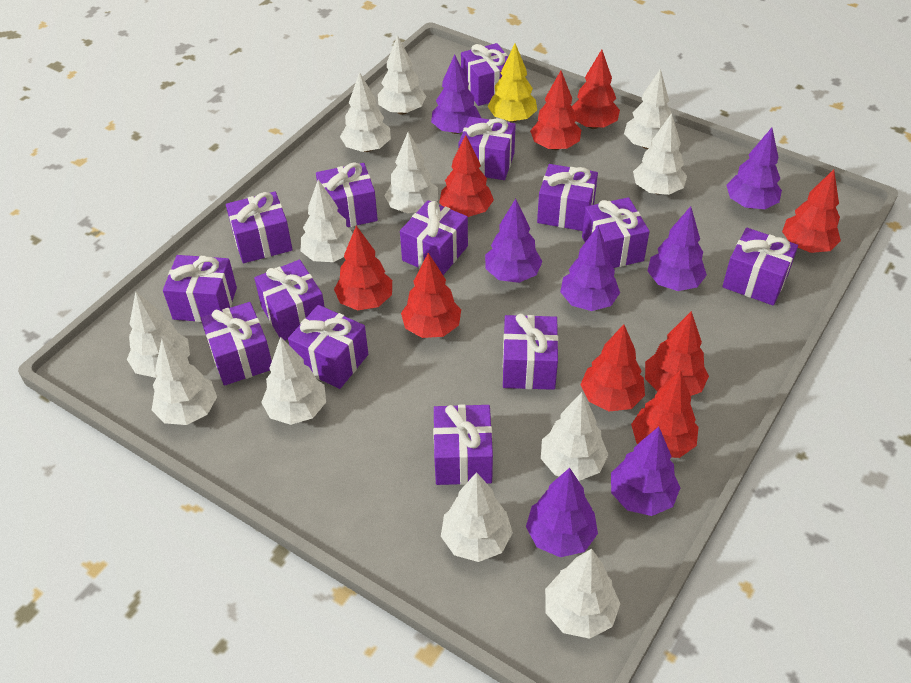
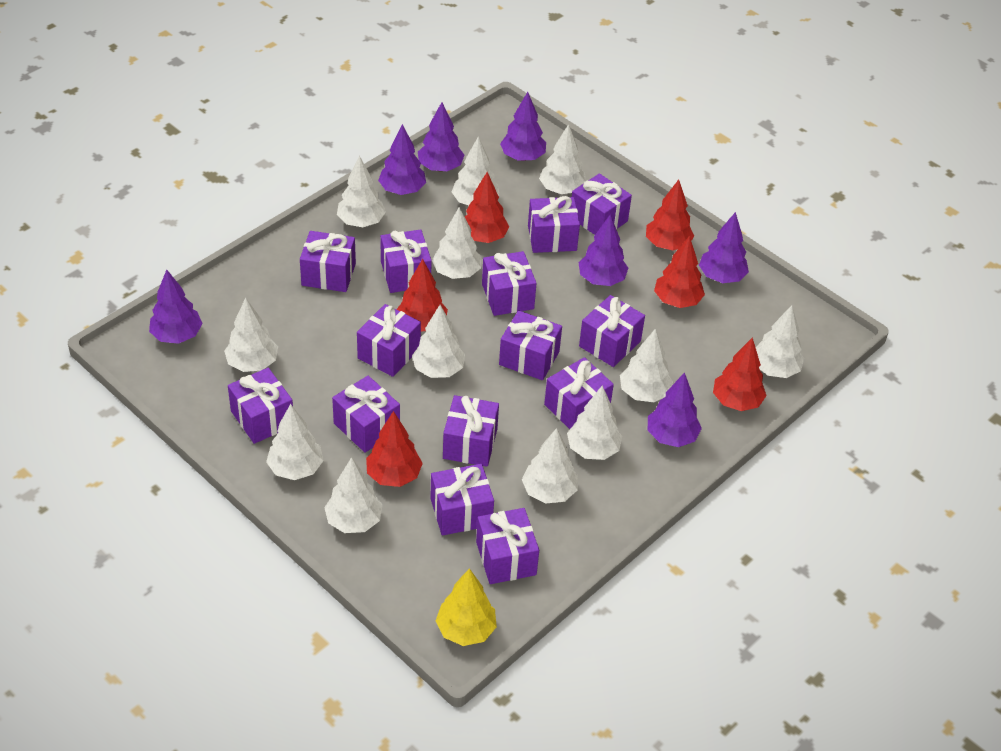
red tree: [334,226,392,310] [401,253,461,338] [439,135,494,217] [530,71,581,150] [572,49,620,129] [580,324,645,411] [631,370,699,458] [645,311,709,396] [782,169,841,253] = 9 -> [366,411,423,487] [397,259,448,331] [465,172,509,243] [646,180,694,250] [654,236,705,308] [713,337,767,411] = 6

